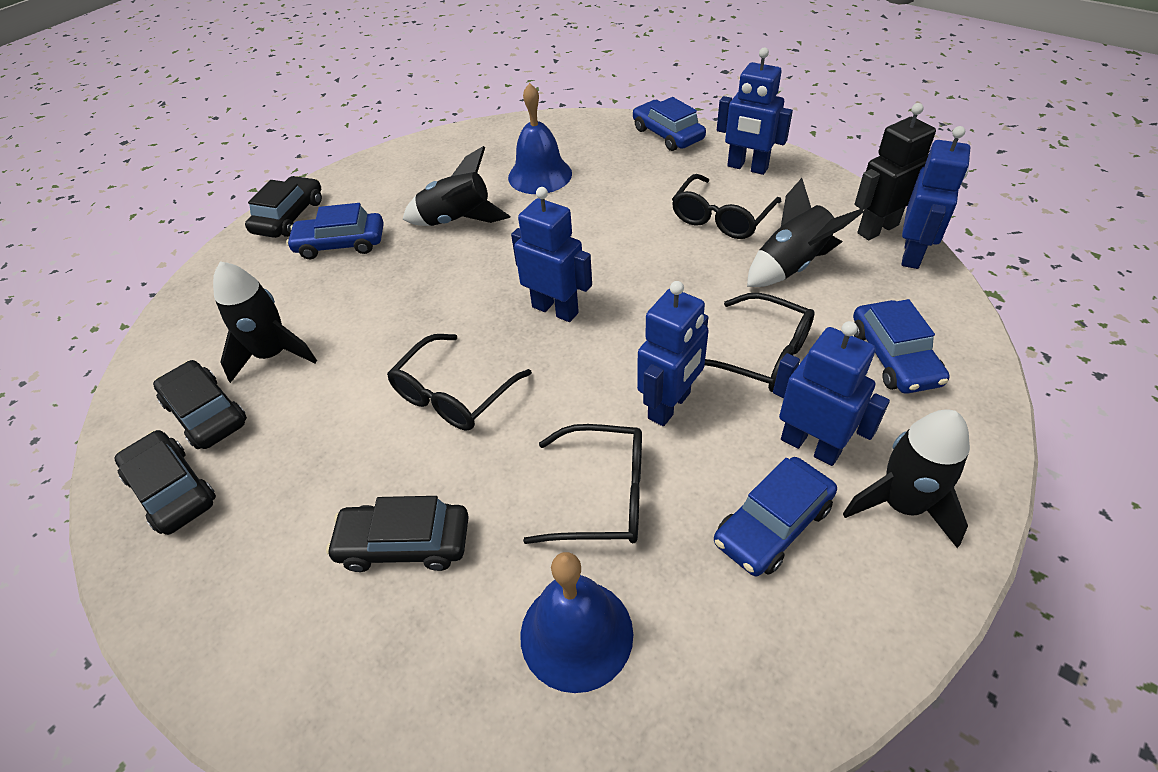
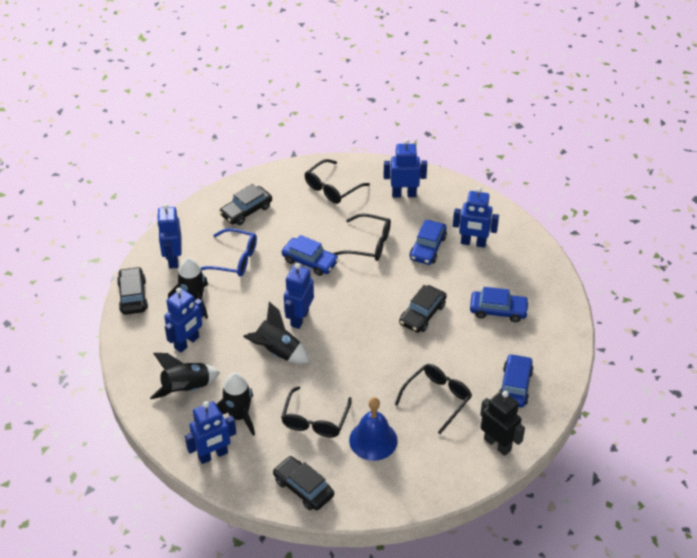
blue bell: [508,83,572,194] [520,552,633,693] = 2 -> [349,397,398,461] = 1
blue glasses: none = 0 -> [200,228,257,277] = 1
blue robot: [511,187,592,322] [637,281,709,426] [717,48,793,175] [773,321,890,466] [901,126,970,269] = 5 -> [157,204,182,269] [164,288,204,353] [185,401,236,464] [284,263,314,329] [384,139,427,197] [453,187,499,248] = 6

